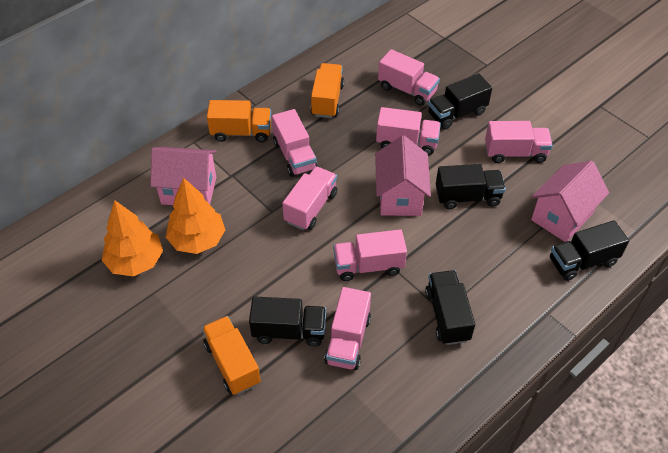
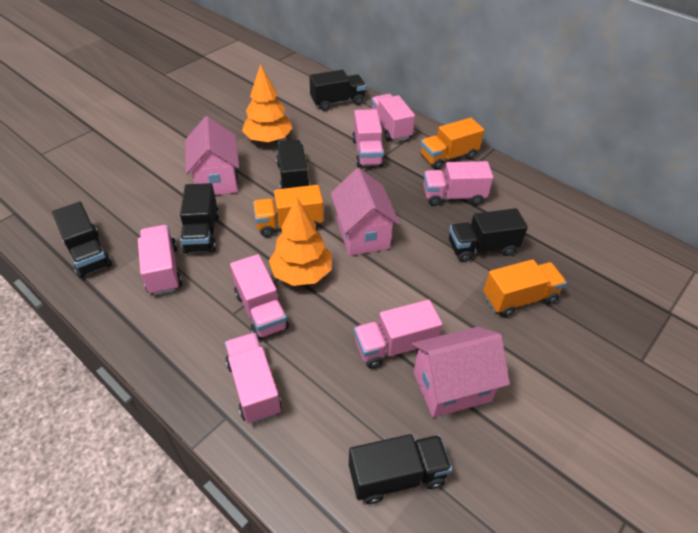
black truck: [249,296,326,347] [425,270,475,345] [428,74,492,129] [436,164,506,209] [550,220,629,281] = 5 -> [52,202,112,278] [180,183,219,254] [276,140,310,189] [309,70,366,111] [349,434,452,504] [449,208,528,262] = 6

